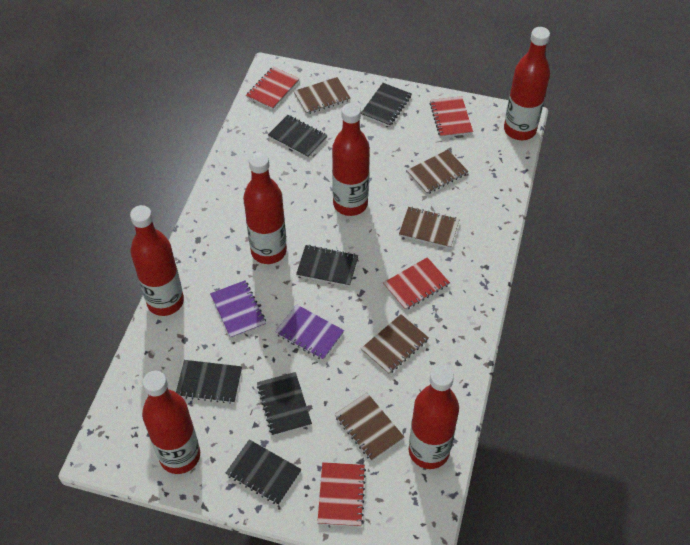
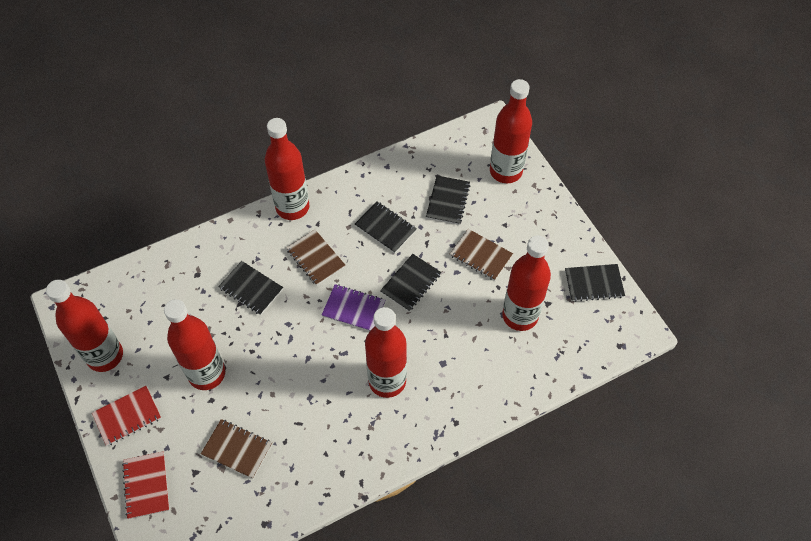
black notebook: [176,360,242,404] [226,439,302,505] [257,372,312,436] [268,115,328,158] [296,245,358,287] [361,83,412,127] = 6 -> [218,261,283,315] [355,202,417,253] [380,254,442,311] [426,175,470,225] [565,264,625,302] = 5
brown notebook: [294,77,350,115] [335,393,404,461] [361,314,429,375] [399,207,460,248] [407,150,468,195] = 5 -> [201,419,272,479] [286,230,346,286] [450,229,513,281] = 3
purple notebook: [210,280,266,338] [275,304,344,360] = 2 -> [322,284,385,331] = 1
red notebook: [246,67,300,110] [317,462,366,527] [383,257,450,310] [430,96,473,138] = 4 -> [92,386,161,446] [122,451,169,519] = 2

